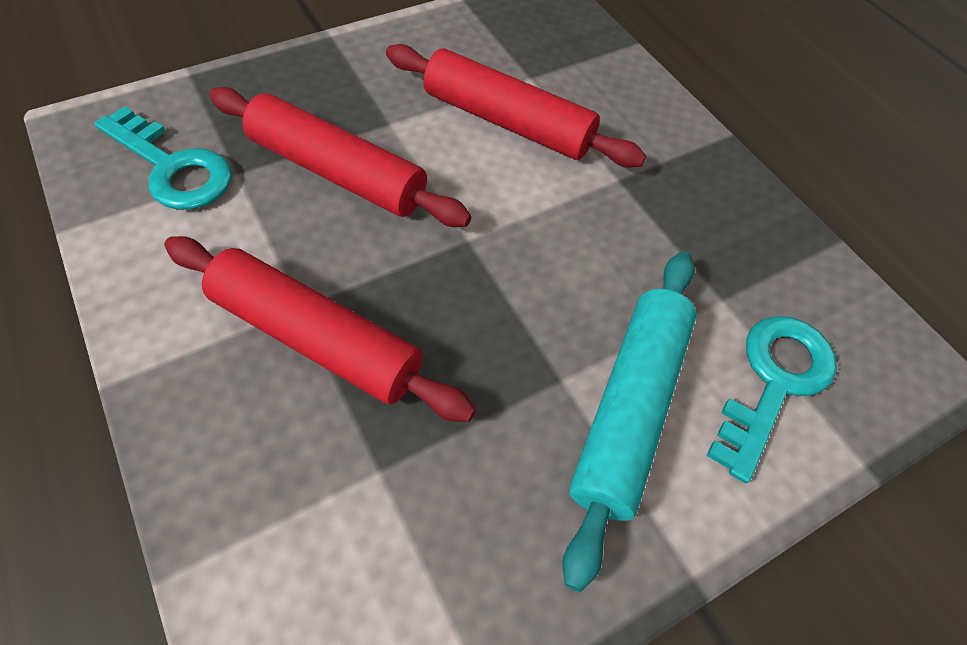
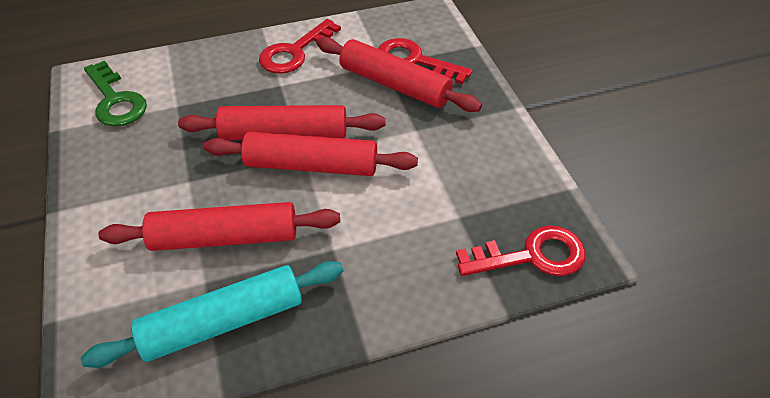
green key: none = 0 -> [84,61,147,127] = 1
red key: none = 0 -> [259,19,341,74] [378,38,472,84] [456,225,586,276] = 3
red rolling pin: [164,236,476,422] [209,87,472,227] [386,44,646,168] = 3 -> [98,202,340,251] [178,105,386,140] [204,132,418,176] [316,37,482,112] = 4
turquoise key: [94,106,232,210] [706,316,837,483] = 2 -> none = 0

